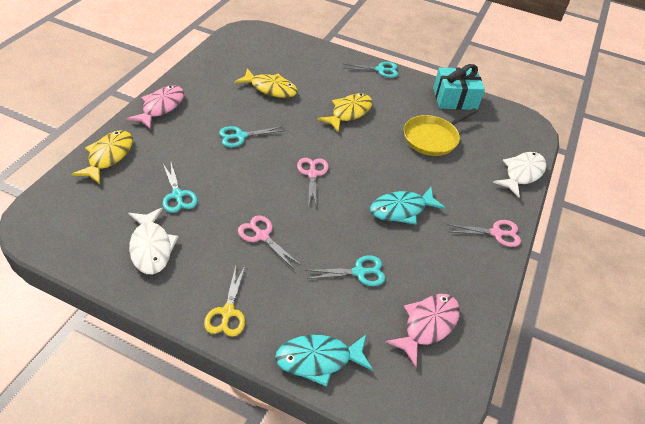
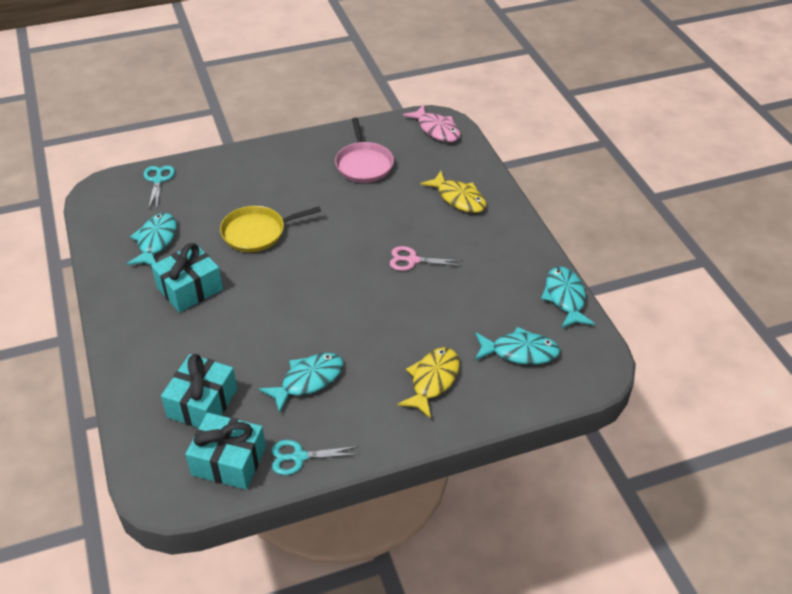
pink fish: [126,85,184,129] [386,294,460,367] = 2 -> [403,104,460,142] = 1
pink pan: none = 0 -> [335,118,394,183] = 1
pink scissors: [238,215,301,269] [297,158,329,208] [447,220,521,247] = 3 -> [390,246,463,271] = 1
turquoise fish: [275,335,373,387] [370,187,446,224] = 2 -> [127,213,177,265] [259,353,343,413] [475,327,560,365] [541,267,595,328] = 4
turquoise gift: [433,64,485,110] = 1 -> [151,243,223,313] [161,354,237,428] [185,413,266,490] = 3
turquoise scissors: [162,163,198,213] [219,126,285,147] [305,255,385,286] [343,62,398,78] = 4 -> [144,165,175,209] [272,440,360,475] = 2
white fish: [128,207,179,274] [493,152,546,198] = 2 -> none = 0
yellow fish: [71,130,133,184] [234,68,298,98] [317,93,373,133] = 3 -> [397,347,460,419] [421,171,486,213] = 2
yellow scissors: [204,266,245,337] = 1 -> none = 0

